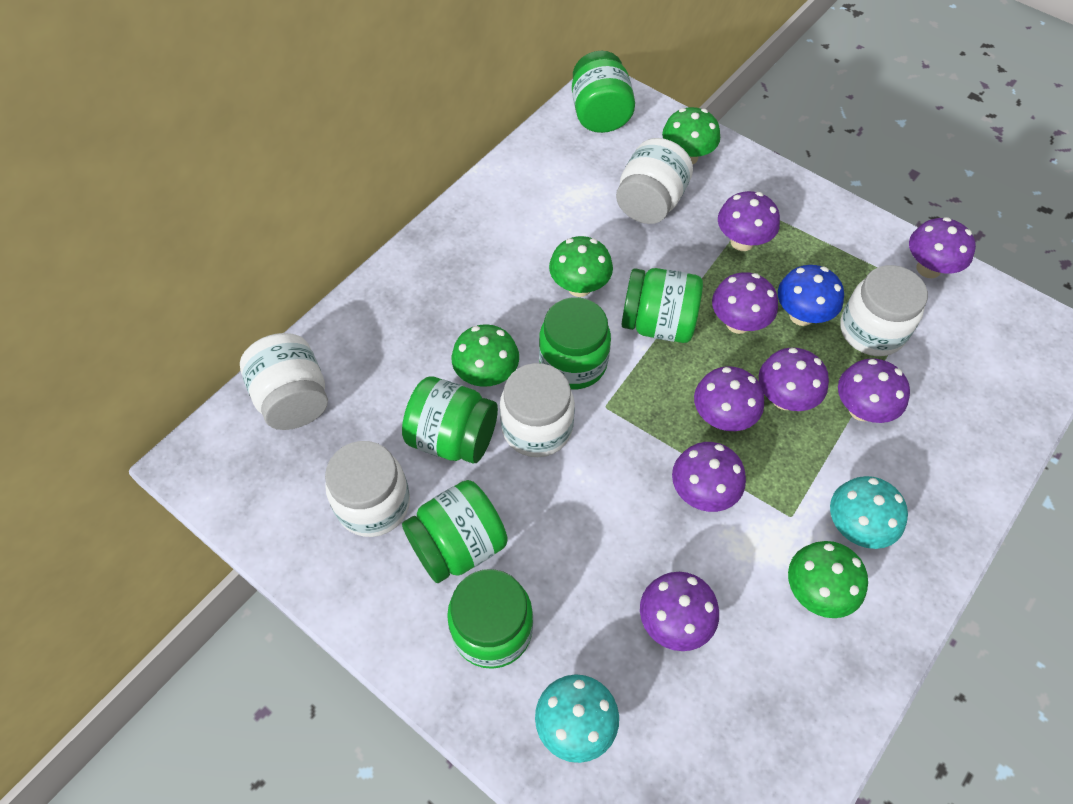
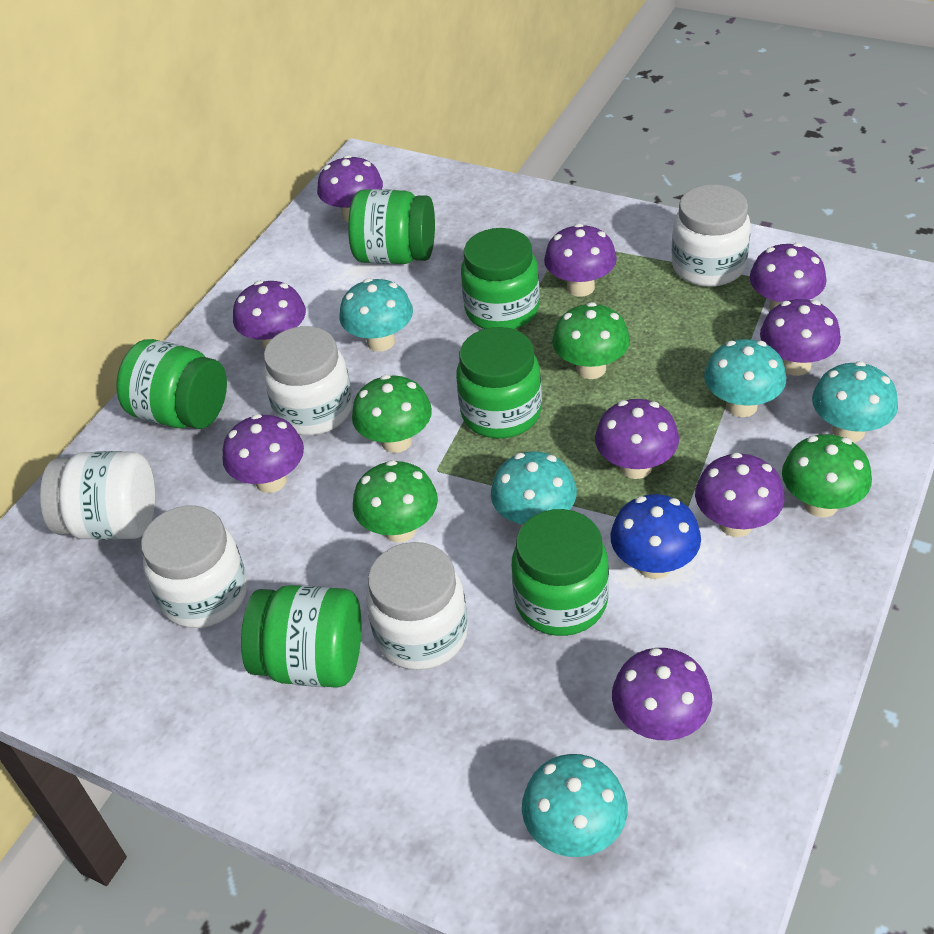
purple mushroom: [640,572,719,651] [672,442,746,512] [694,366,764,431] [712,272,778,334] [718,191,780,251] [759,348,829,411] [838,358,910,423] [909,217,976,278] = 8 -> [223,414,304,493] [233,281,306,349] [317,155,383,222] [544,223,617,296] [595,399,679,479] [612,648,712,740] [695,452,784,537] [749,243,826,311] [760,299,841,376] = 9
turquoise mushroom: [535,675,619,763] [830,476,908,549] = 2 -> [339,278,413,352] [491,451,577,527] [522,754,628,857] [704,339,786,417] [812,361,898,443] = 5

